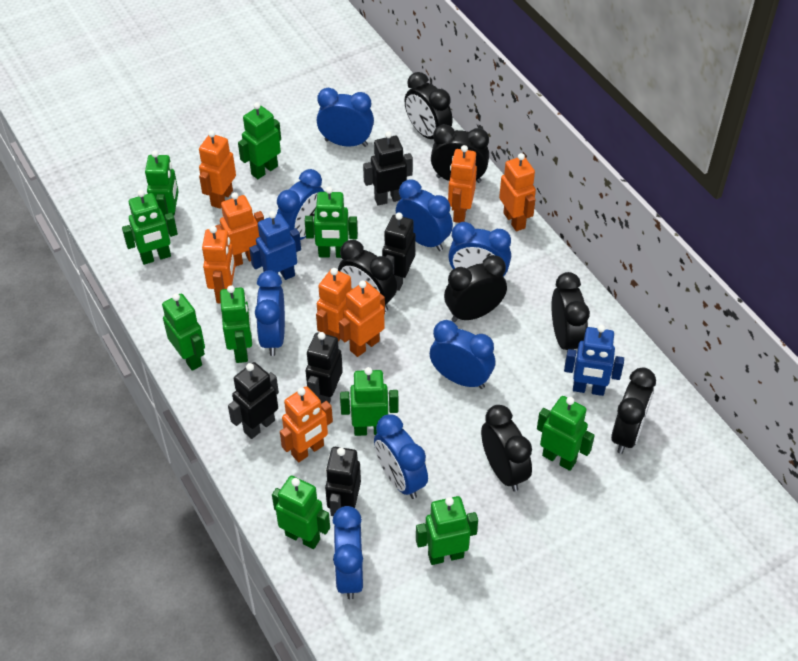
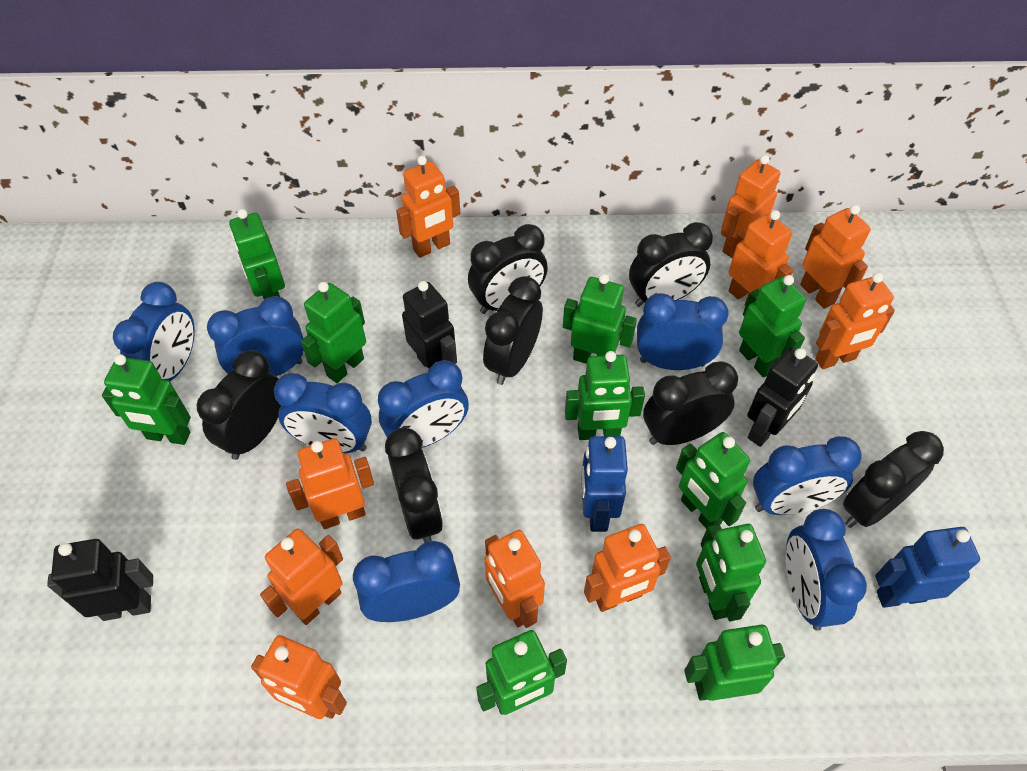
black robot: [228,362,279,439] [306,332,343,404] [325,447,361,516] [363,131,413,206] [382,213,416,291] = 5 -> [47,539,153,621] [402,281,457,368] [747,347,818,447] = 3
orange robot: [199,130,236,209] [202,226,235,303] [215,192,264,267] [280,386,333,462] [316,268,352,341] [339,281,385,357] [448,145,477,223] [499,153,536,231] = 8 -> [251,635,347,719] [260,529,343,625] [286,438,374,529] [396,156,460,258] [485,530,545,628] [584,524,671,612] [721,155,780,259] [728,210,793,306] [800,205,871,309] [815,272,895,369] = 10

